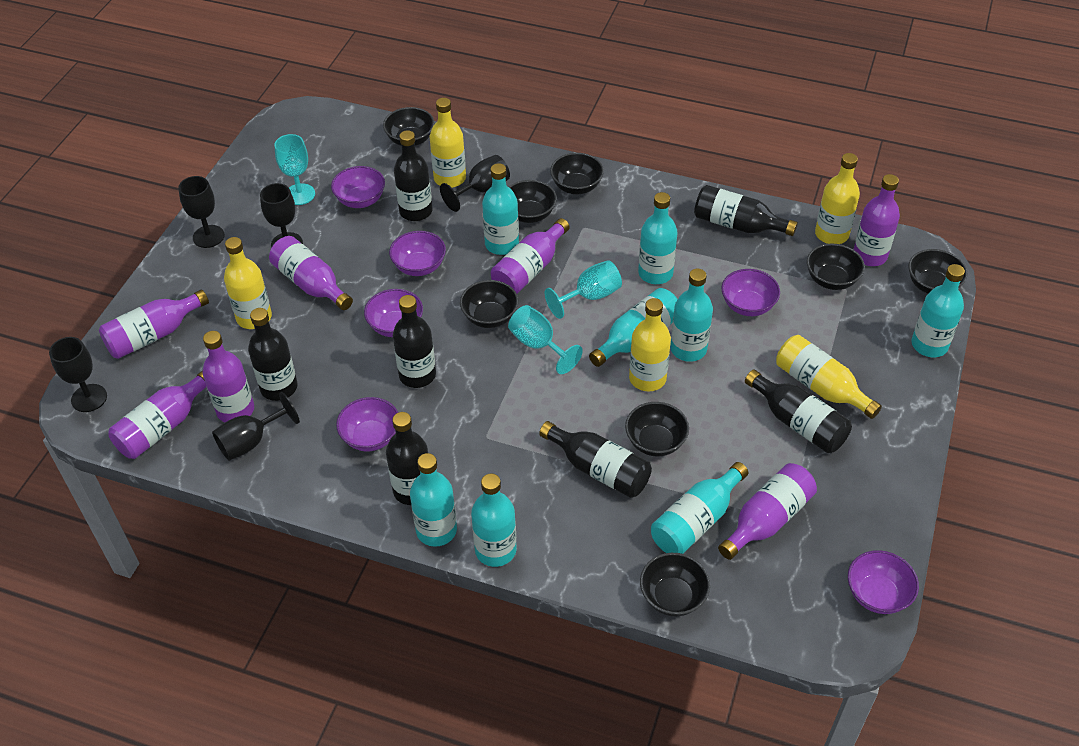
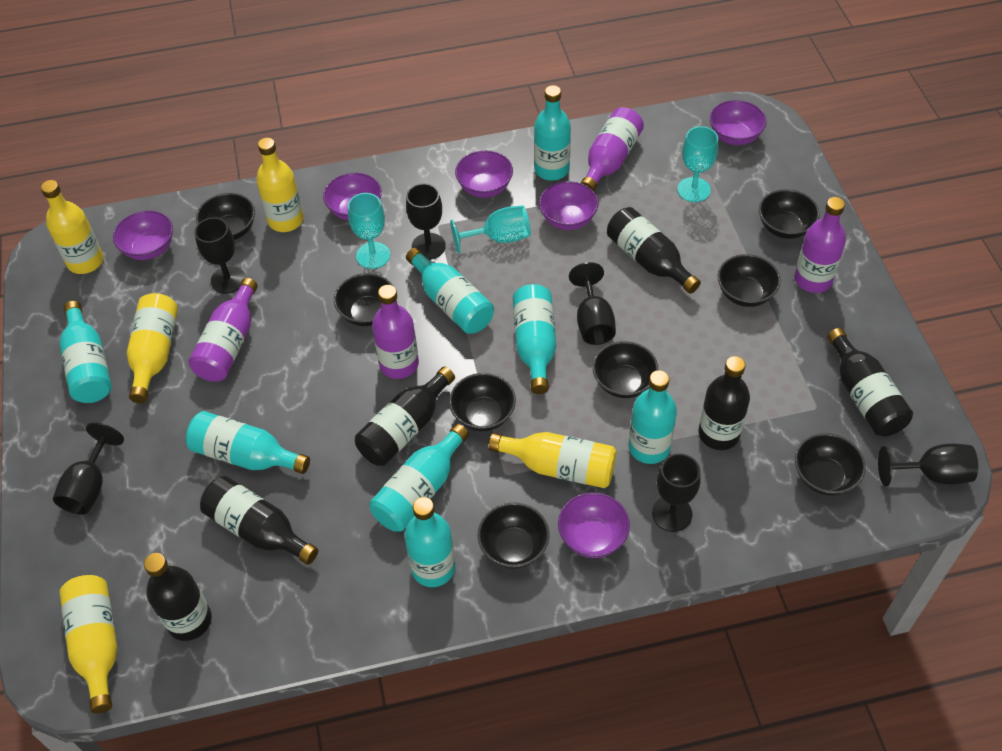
black bottle: [248,308,298,401] [386,412,428,505] [393,295,436,388] [394,130,433,221] [539,421,652,498] [694,185,798,236] [745,369,852,453] = 7 -> [144,553,212,641] [200,476,318,565] [355,367,455,466] [607,207,701,294] [698,356,750,450] [827,328,913,436] = 6
black goblet: [49,337,107,412] [178,176,225,248] [212,392,300,461] [260,183,303,248] [440,155,510,212] = 5 -> [53,422,124,515] [195,217,246,294] [406,183,446,259] [569,262,616,345] [652,453,701,532] [878,444,978,486] = 6
purple bottle: [99,290,209,359] [108,370,207,459] [203,331,254,422] [269,236,353,310] [491,218,570,294] [718,463,817,560] [853,174,900,266] = 7 -> [188,278,258,382] [372,285,419,379] [581,107,644,191] [794,197,846,293] = 4

